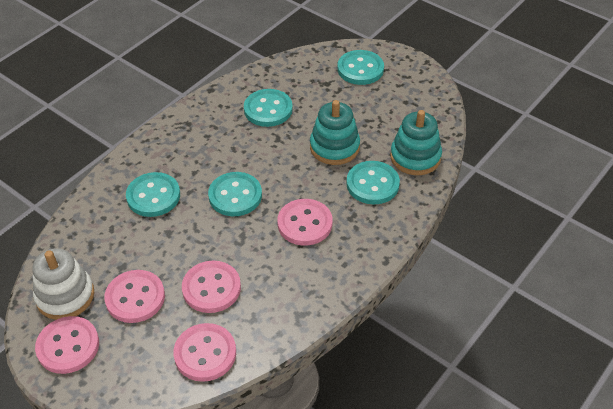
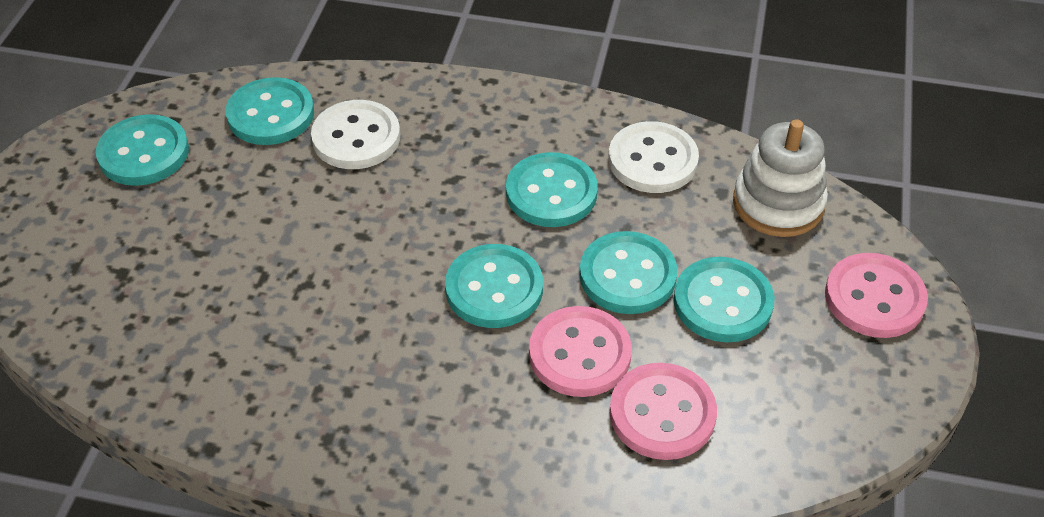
pink button: [35,316,99,374] [104,270,165,323] [173,323,236,382] [182,261,241,313] [277,199,332,246] = 5 -> [529,306,632,397] [610,363,717,460] [825,253,928,338] = 3
turquoise button: [126,172,180,217] [208,172,262,216] [244,89,293,127] [337,50,384,85] [346,161,400,204] = 5 -> [96,114,189,186] [226,77,314,145] [445,244,543,328] [506,152,598,227] [579,231,678,314] [674,257,774,342] = 6
turquoise stacking toy: [310,100,360,165] [390,110,442,175] = 2 -> none = 0
white button: none = 0 -> [311,100,400,169] [608,121,699,193] = 2

